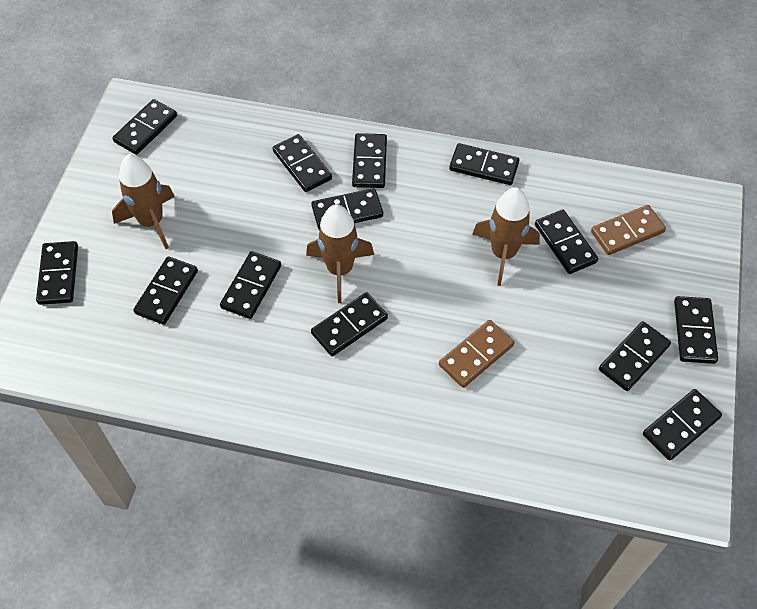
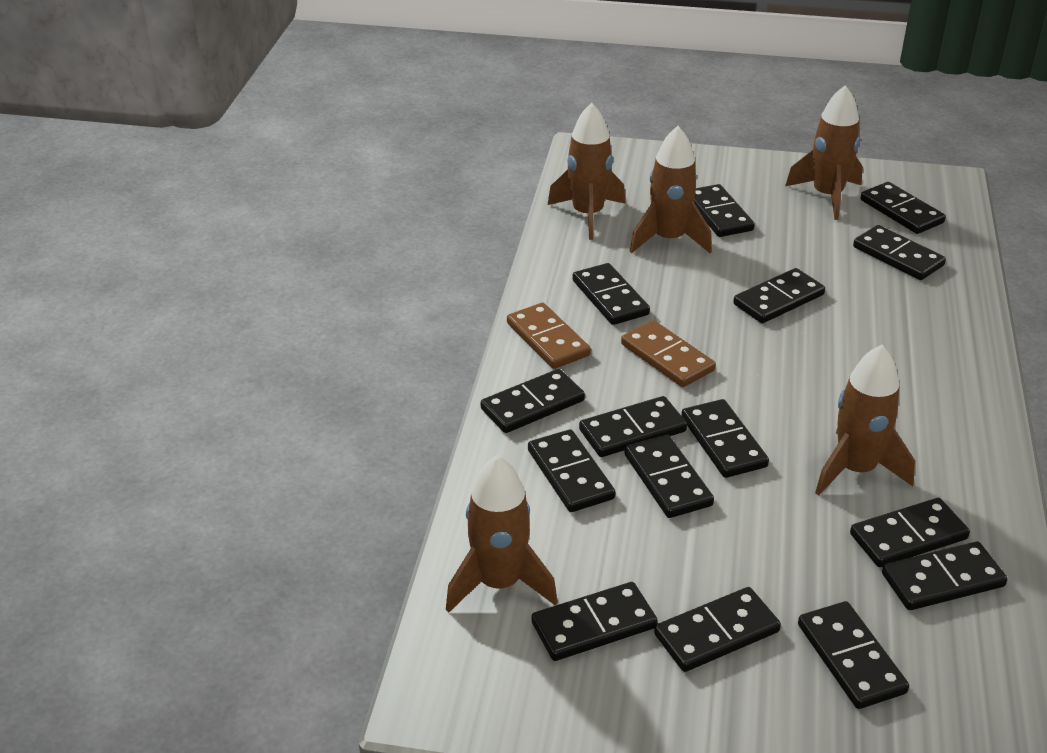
black domino: [36,241,78,305] [112,99,177,155] [133,256,198,325] [220,251,281,319] [273,134,332,192] [311,188,383,230] [311,292,388,356] [352,133,387,188] [449,143,519,185] [535,210,598,274] [599,321,671,391] [643,389,722,461] [674,296,718,364] = 13 -> [481,369,585,433] [528,429,615,512] [531,582,658,661] [573,263,650,325] [579,396,687,457] [624,435,714,518] [654,587,781,672] [681,399,769,478] [694,184,755,237] [733,268,825,323] [798,601,909,709] [850,498,970,567] [853,225,946,280] [860,182,946,234] [882,541,1008,610] = 15
brown rocket: [112,154,175,249] [306,204,374,303] [472,187,540,286] = 3 -> [446,455,558,613] [548,103,626,240] [630,126,712,253] [785,85,863,220] [815,345,915,496] = 5

